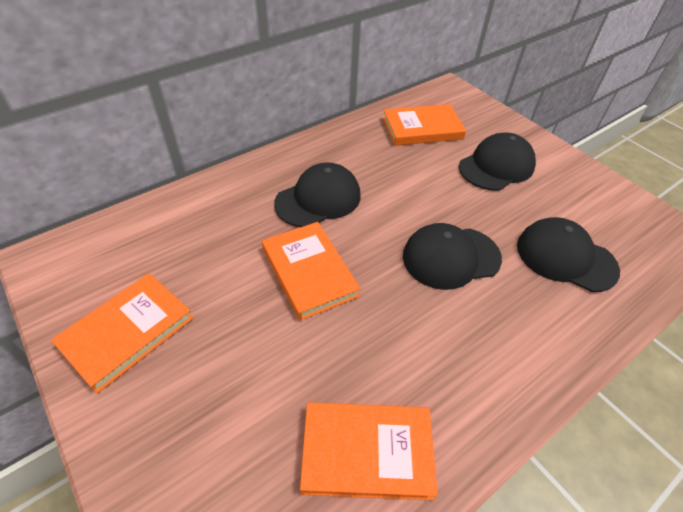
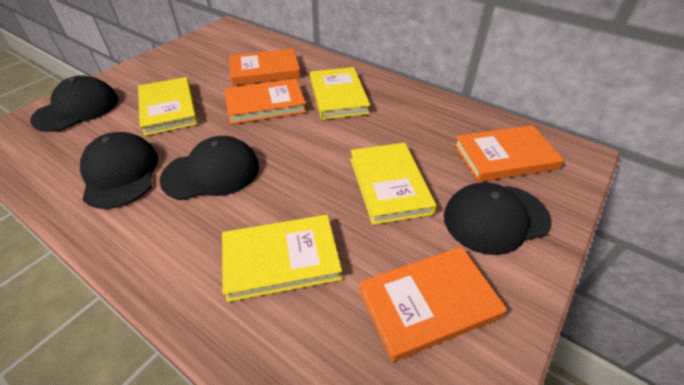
yellow book: none = 0 -> [138,77,198,136] [222,215,342,302] [310,67,370,120] [350,143,437,225] = 4

